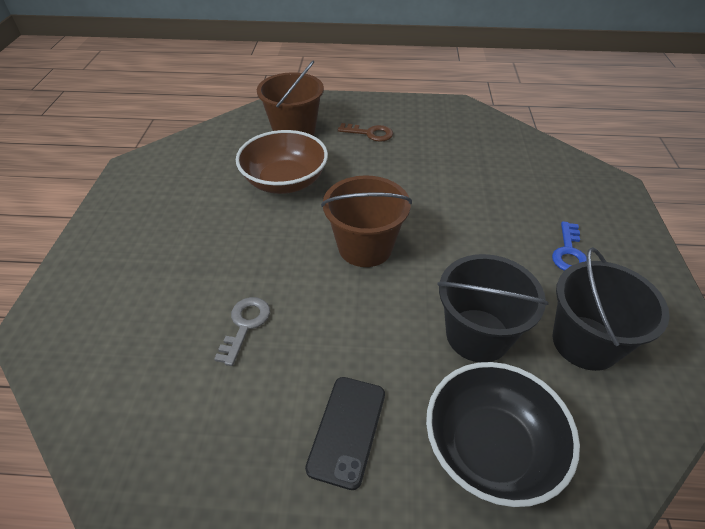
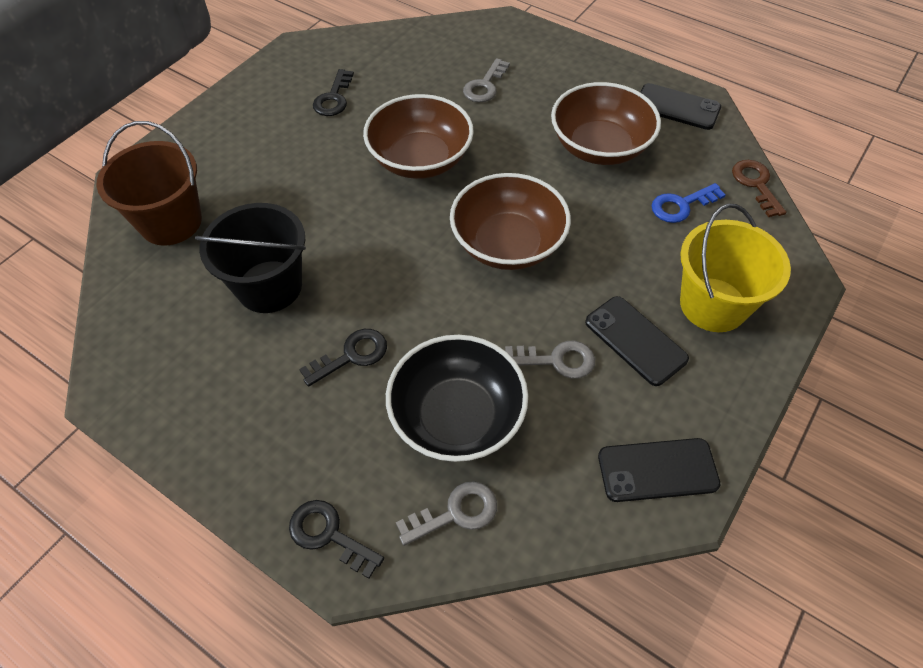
black bucket: [437,254,549,362] [552,247,670,371] = 2 -> [195,203,306,313] = 1
black key: none = 0 -> [289,500,384,579] [299,329,387,387] [313,69,354,116] = 3
black phone: [305,377,385,490] = 1 -> [585,296,689,386] [598,438,721,502] [640,83,721,130] = 3
brown bowl: [236,130,328,194] = 1 -> [363,94,474,179] [450,173,571,270] [551,82,661,165] = 3
brown bucket: [257,60,324,135] [321,175,412,267] = 2 -> [97,121,202,246] = 1
grey key: [214,297,270,366] = 1 -> [396,481,497,546] [463,58,510,102] [505,341,595,379] = 3
yellow bucket: none = 0 -> [680,204,791,332] = 1

